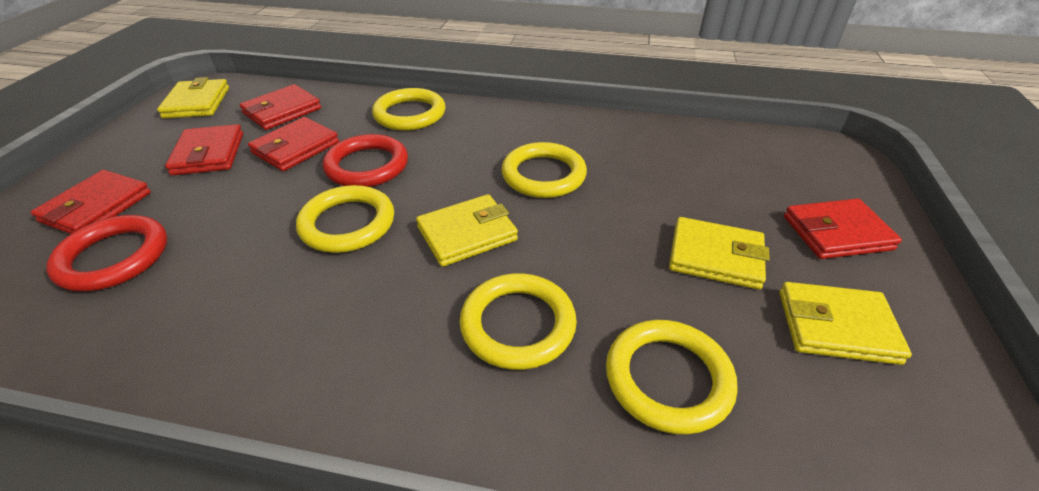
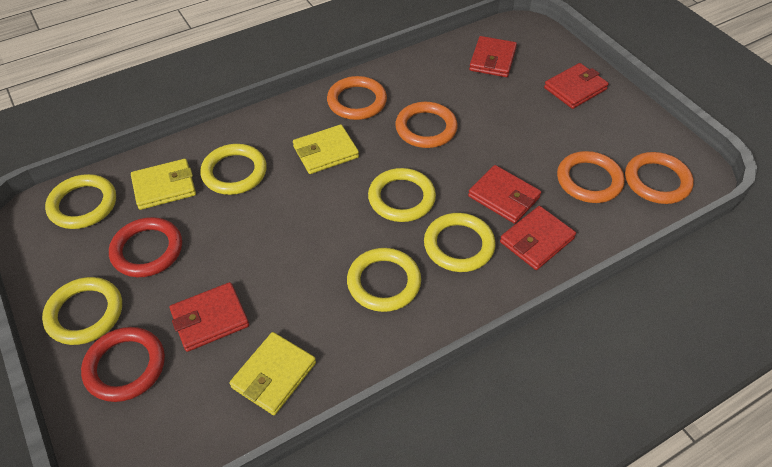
orange ring: none = 0 -> [327,76,387,120] [395,102,458,148] [557,151,625,203] [625,152,694,204] = 4
yellow ring: [296,185,394,253] [372,88,446,131] [460,273,577,370] [501,142,587,198] [606,320,738,435] = 5 -> [42,277,122,345] [45,174,116,229] [200,144,267,195] [347,248,421,312] [368,168,436,222] [424,213,496,272] = 6
yellow wallet: [157,77,229,118] [416,194,518,267] [669,217,770,289] [779,282,912,365] = 4 -> [131,159,196,210] [229,332,316,415] [293,124,359,174] = 3

